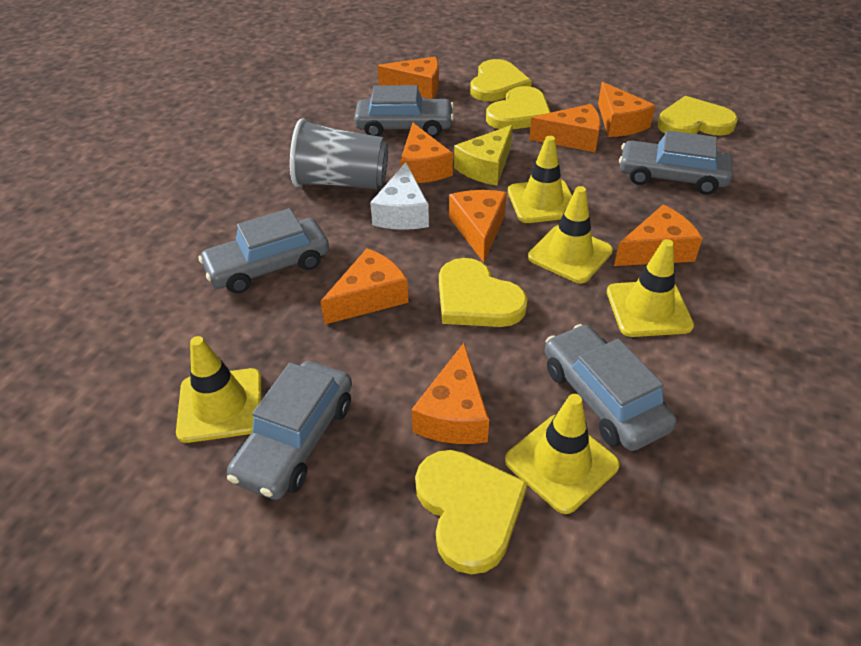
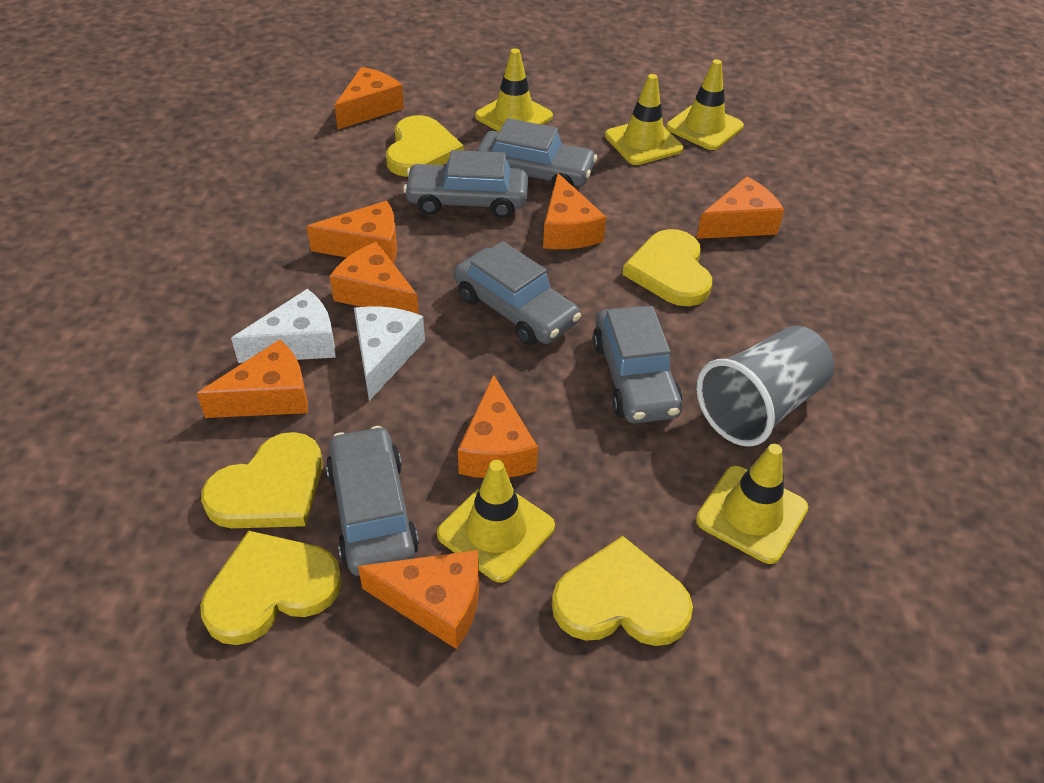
white cheese: [370,162,429,230] = 1 -> [231,289,336,363] [354,306,425,401] = 2
yellow cheese: [454,125,513,186] = 1 -> none = 0

